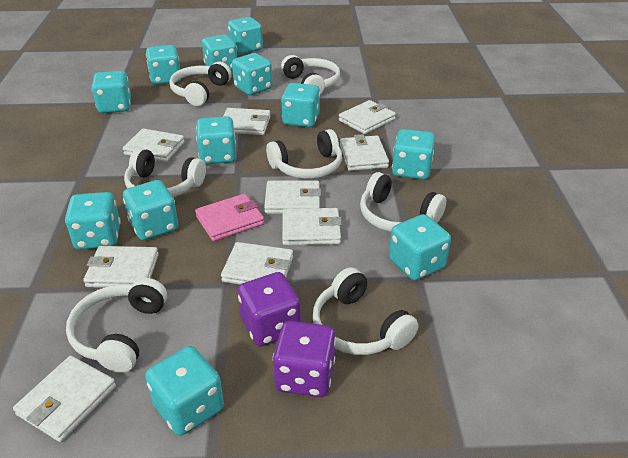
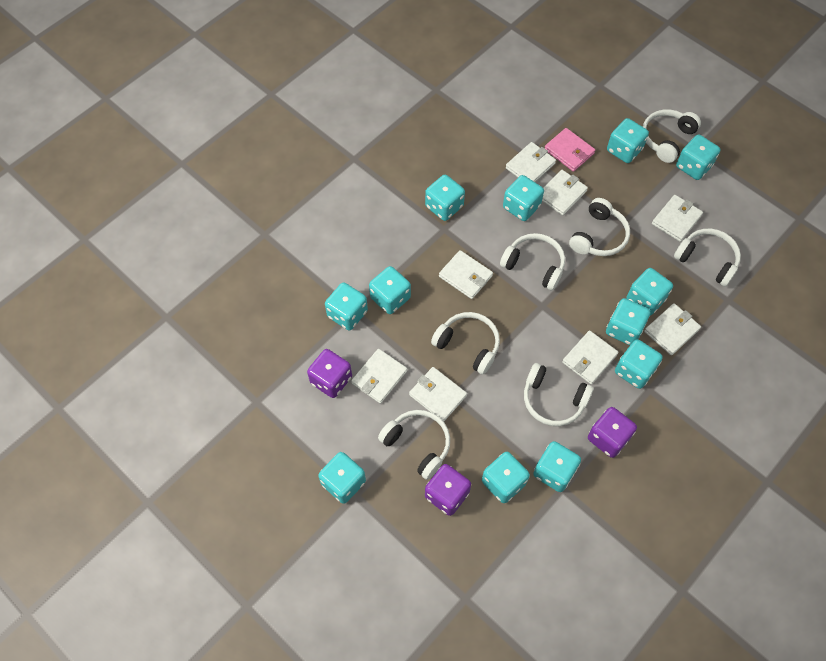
purple dice: [238,272,301,346] [273,321,336,397] = 2 -> [307,349,352,398] [425,464,471,516] [588,407,637,458] = 3
white wallet: [13,356,116,442] [84,246,159,288] [123,128,185,162] [221,242,293,285] [223,108,270,135] [264,181,321,214] [282,208,342,245] [339,100,396,134] [340,134,389,171] = 9 -> [351,349,407,404] [409,367,467,422] [439,250,493,299] [506,142,556,182] [542,170,588,215] [562,330,618,384] [644,303,701,355] [652,195,703,242] = 8

